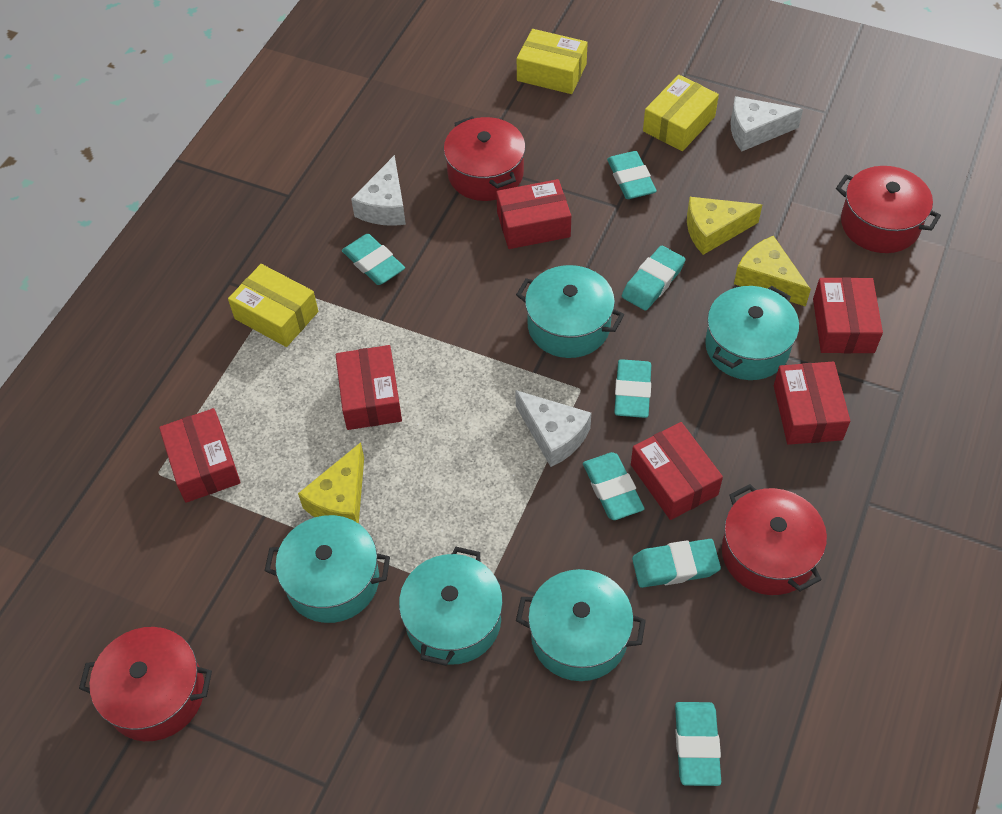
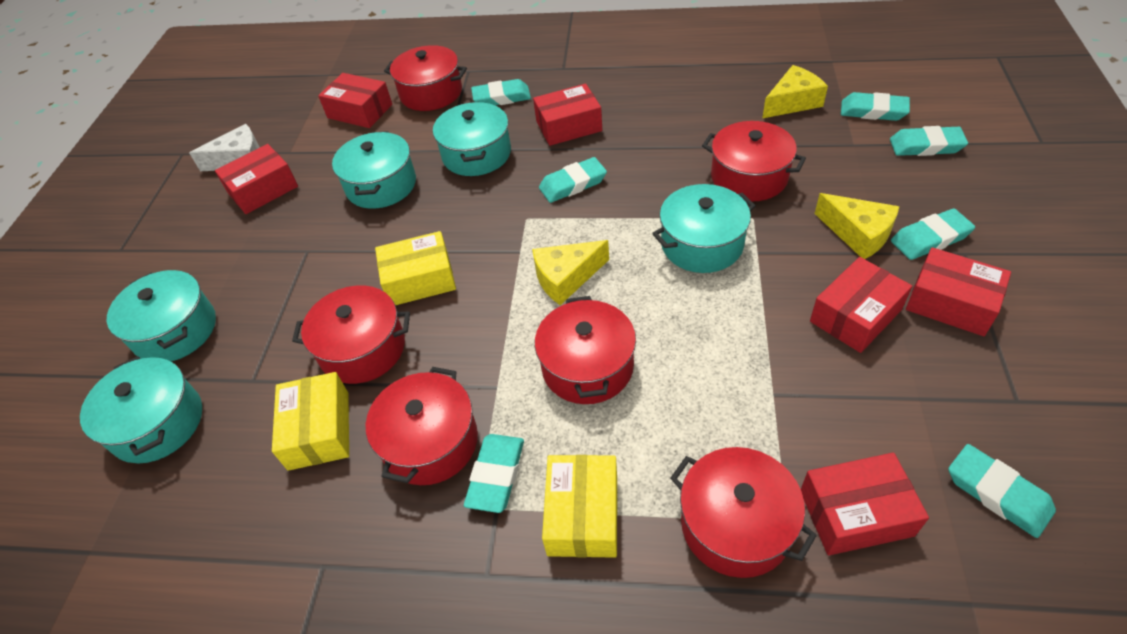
red pot: [79,627,212,741] [444,116,526,201] [722,484,827,595] [836,166,941,253] = 4 -> [292,285,410,384] [365,367,478,485] [384,45,467,111] [535,296,636,404] [670,447,817,578] [702,121,806,201] = 6
white cheese: [351,155,406,226] [515,390,591,467] [730,96,803,151] = 3 -> [189,124,260,171] = 1

